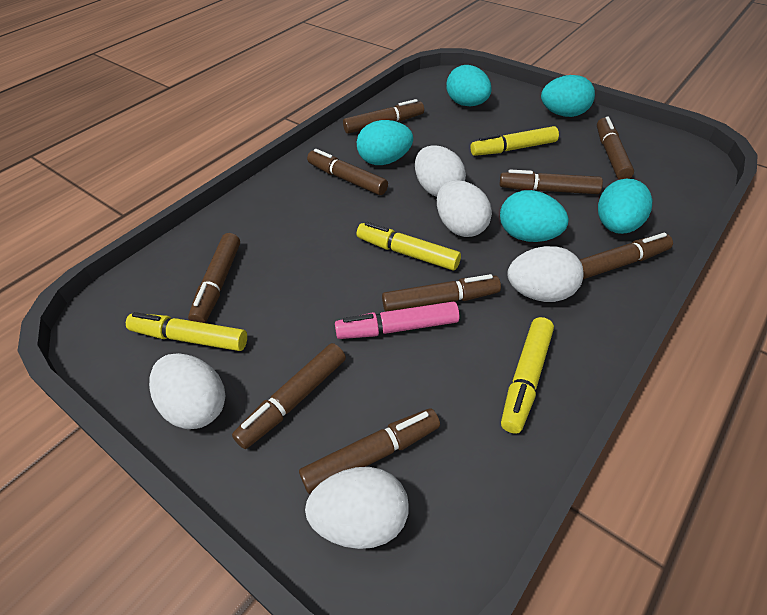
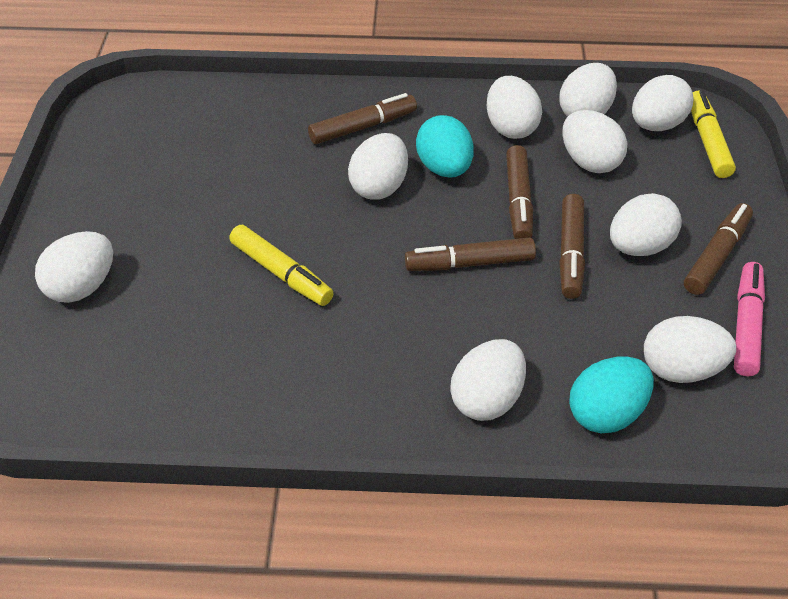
brown marker: [188,233,240,323] [232,343,346,449] [299,409,440,494] [307,149,388,195] [343,99,424,134] [382,274,501,312] [500,169,603,194] [580,233,673,279] [597,117,634,180] = 9 -> [308,93,417,144] [405,237,536,271] [506,145,533,239] [559,194,585,299] [684,203,753,295] = 5
turquoise egg: [357,120,413,165] [446,65,492,107] [500,190,569,242] [541,75,595,117] [598,179,652,234] = 5 -> [416,115,474,178] [569,356,654,433] = 2
white egg: [149,353,225,429] [305,467,409,549] [415,145,466,197] [437,180,492,237] [507,246,584,302] = 5 -> [35,231,113,303] [348,133,408,199] [450,339,526,421] [486,76,542,139] [559,63,617,117] [562,110,627,173] [610,193,682,256] [632,75,694,131] [644,316,736,383] = 9
yellow marker: [126,312,247,351] [357,222,461,270] [470,126,559,156] [501,317,554,434] = 4 -> [229,225,334,306] [691,90,736,178] = 2

